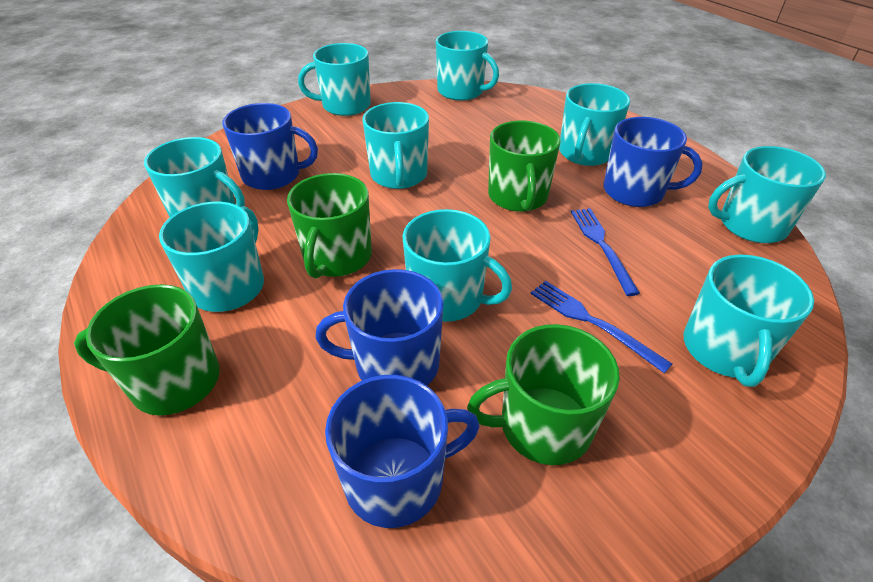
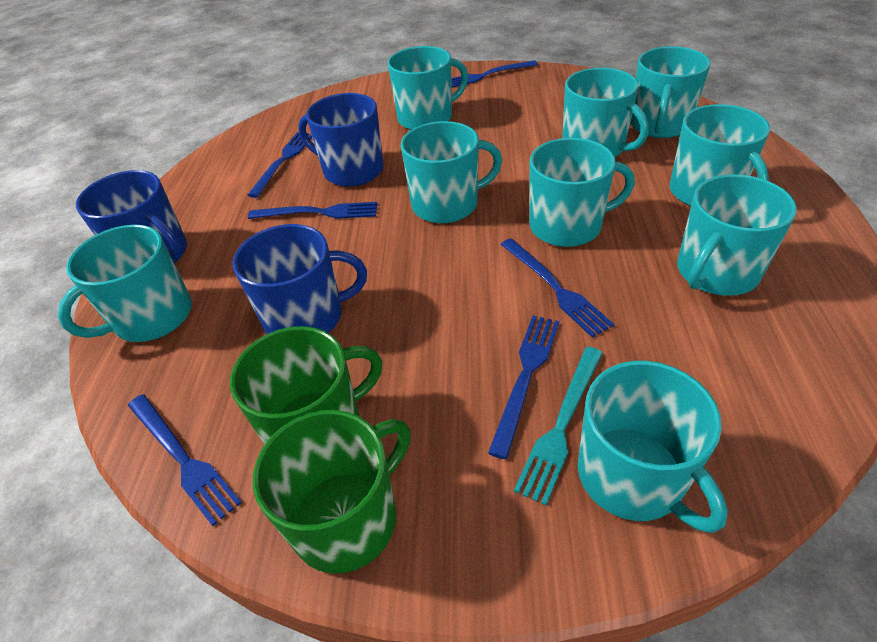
blue fork: [530,281,672,373] [571,208,640,296] = 2 -> [128,394,242,526] [247,132,312,198] [248,202,378,219] [451,60,538,88] [488,315,559,459] [500,238,614,338] = 6
blue mug: [223,103,318,190] [315,269,444,386] [325,375,480,528] [603,117,702,207] = 4 -> [76,170,187,263] [232,224,367,334] [298,93,384,187] = 3
green mug: [74,284,220,416] [287,173,372,278] [467,324,620,465] [488,120,561,212] = 4 -> [230,326,382,445] [253,410,411,573] = 2
turquoise fork: none = 0 -> [514,347,603,505] = 1

